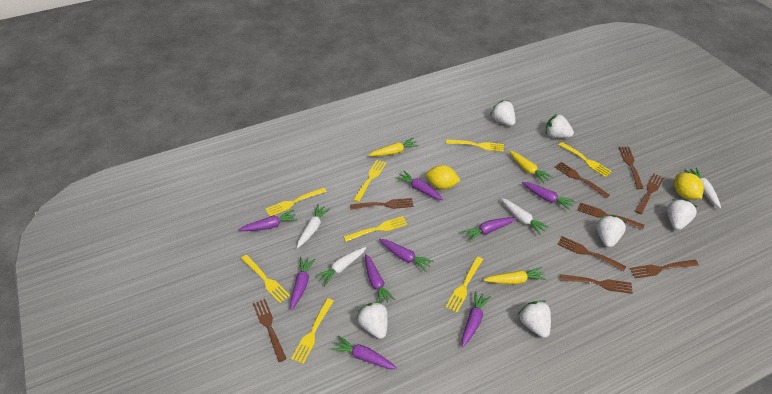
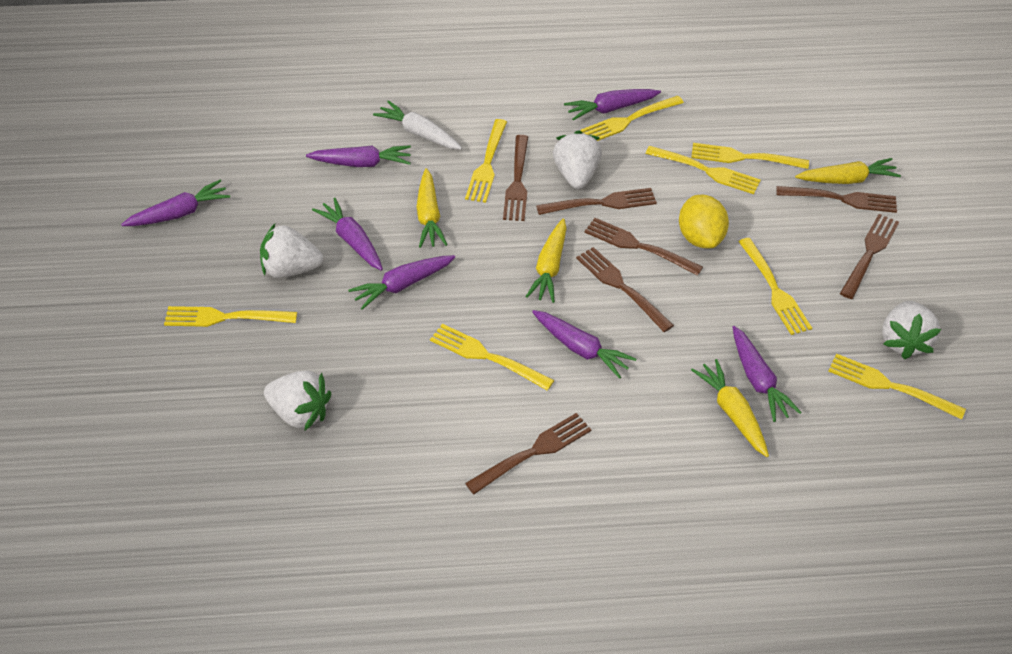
brown fork: [253,299,287,362] [350,198,414,210] [555,162,610,198] [557,236,626,271] [560,274,633,294] [577,202,644,230] [619,147,644,189] [630,260,699,279] [635,173,664,214] = 9 -> [465,413,591,494] [503,135,528,221] [536,188,657,215] [576,247,674,332] [584,218,703,276] [776,186,897,213] [840,214,899,299] = 7
purple carrot: [239,210,298,231] [290,257,315,310] [331,335,397,369] [365,254,395,304] [379,239,434,272] [395,170,443,200] [462,217,516,242] [462,291,491,347] [522,182,576,211] = 9 -> [121,180,230,226] [306,145,411,167] [312,198,383,271] [348,255,455,310] [532,310,636,379] [564,89,661,121] [733,326,802,422] = 7
white carrot: [297,204,331,248] [315,247,367,286] [501,198,549,235] [685,168,721,208] = 4 -> [373,100,462,150] = 1
white strawberry: [356,301,388,339] [490,100,516,126] [518,300,551,338] [546,114,574,138] [596,215,626,248] [667,199,698,230] = 6 -> [260,224,323,278] [264,370,331,430] [553,130,602,189] [882,301,941,360] = 4
yellow carrot: [369,138,419,156] [483,267,547,284] [509,150,552,183] = 3 -> [416,168,448,248] [526,218,567,303] [691,359,769,457] [795,158,901,184] = 4
yellow lemon: [426,165,461,190] [674,173,704,199] = 2 -> [679,195,729,248] = 1

